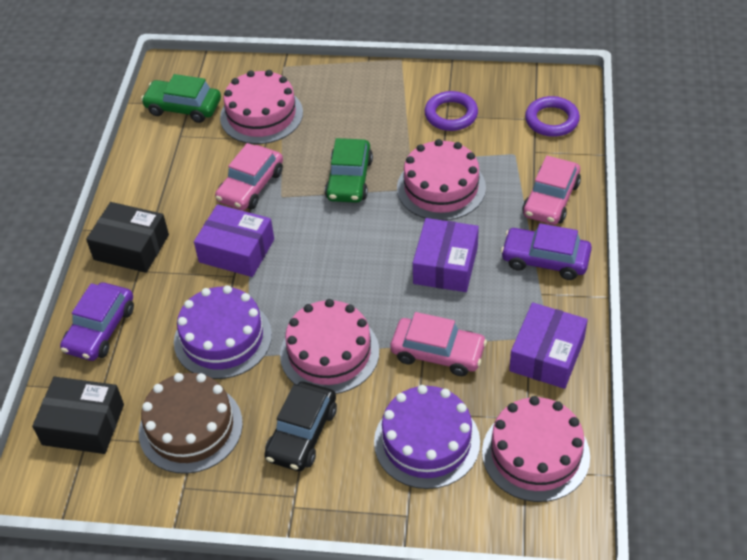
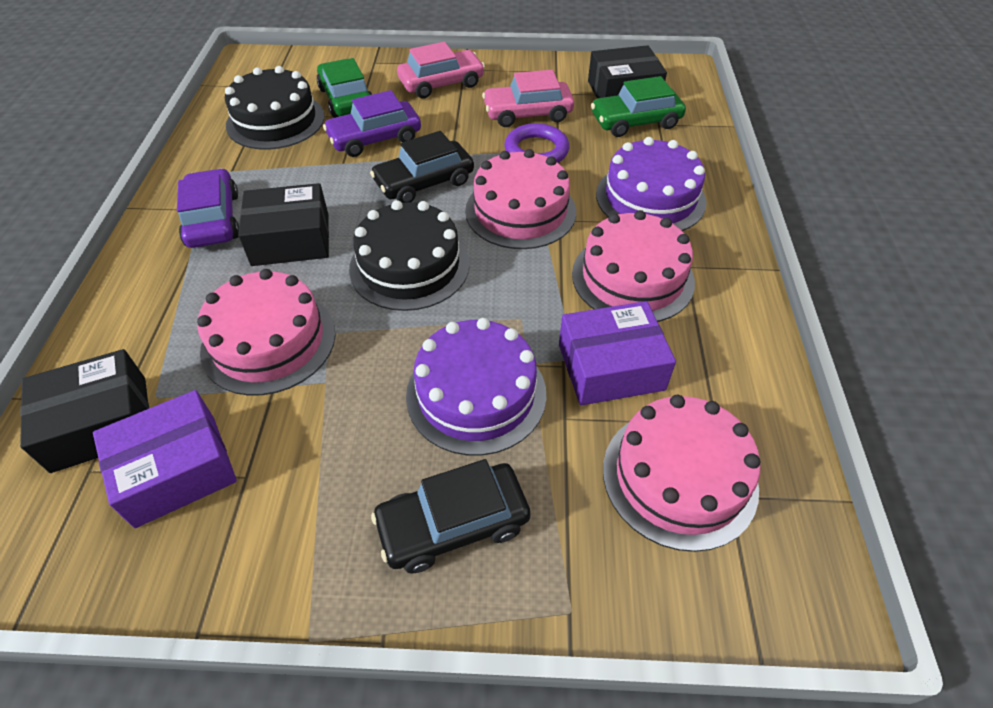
black box: [32,377,124,454] [86,202,169,273] = 2 -> [20,349,149,473] [238,183,329,266] [588,45,667,98] = 3
black cake: none = 0 -> [225,66,325,150] [349,200,470,311] = 2
black car: [264,382,337,471] = 1 -> [370,131,474,203] [371,459,531,574] = 2
brown cake: [139,373,243,474] = 1 -> none = 0
pink car: [215,143,283,210] [390,312,487,376] [522,156,581,225] = 3 -> [397,42,485,98] [482,70,574,127] = 2
purple box: [194,204,274,277] [413,218,479,292] [509,302,588,389] = 3 -> [93,390,237,528] [559,301,676,406] = 2
purple ring: [424,91,478,131] [525,96,580,137] = 2 -> [505,123,569,163] = 1

